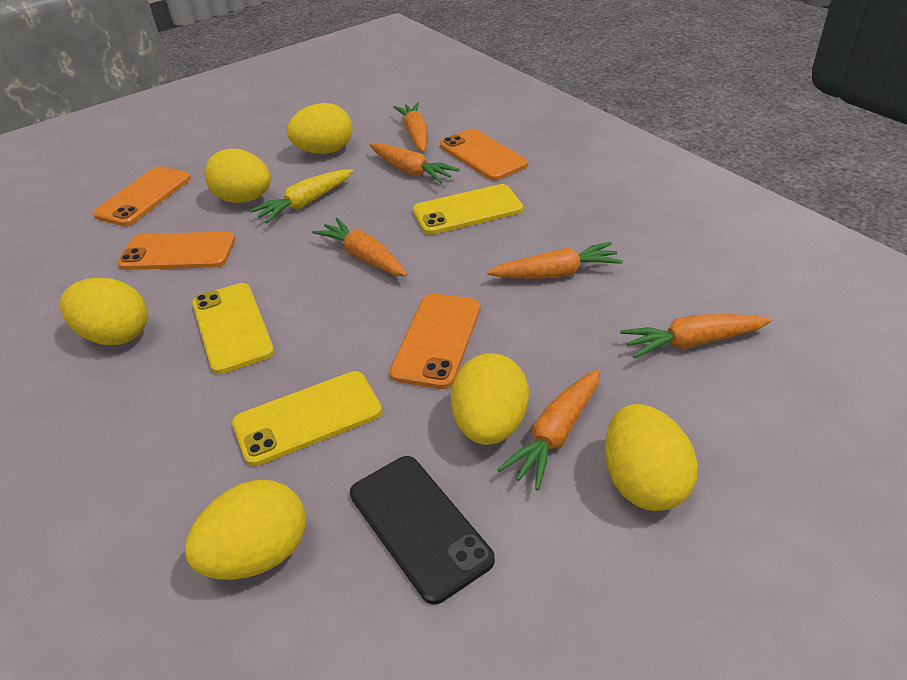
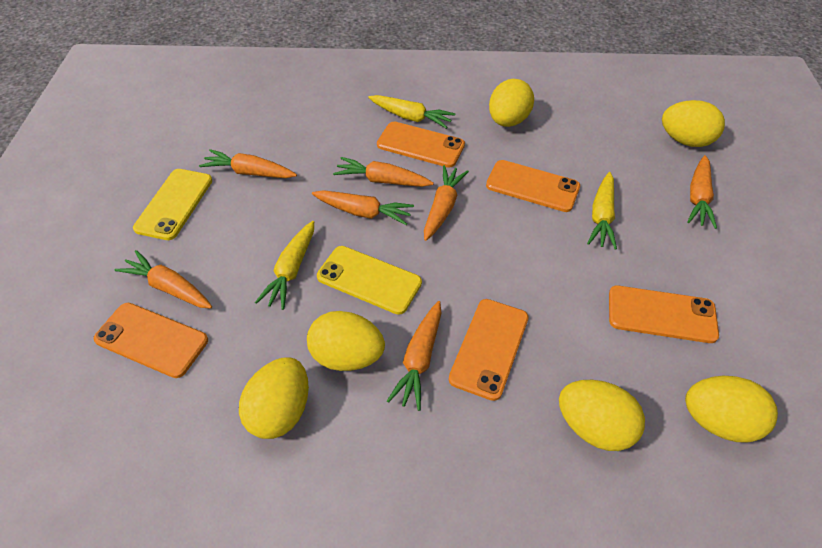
black phone: [350,456,495,605] = 1 -> none = 0
orange carrot: [312,218,407,276] [370,143,460,183] [393,102,428,152] [487,242,623,279] [497,369,601,490] [620,314,772,359] = 6 -> [115,250,212,309] [199,149,297,178] [312,190,414,225] [333,157,434,187] [387,301,441,411] [424,165,469,241] [687,155,717,229] = 7
orange phone: [93,166,191,226] [118,232,235,270] [389,293,481,389] [440,129,528,181] = 4 -> [94,303,208,378] [377,122,465,168] [449,299,529,401] [486,160,580,212] [609,285,719,343] = 5
yellow carrot: [250,169,353,223] = 1 -> [255,221,314,310] [368,95,455,129] [587,172,617,250] = 3
yellow phone: [192,283,274,374] [232,371,382,466] [412,184,523,235] = 3 -> [133,169,212,240] [317,246,422,315] = 2

